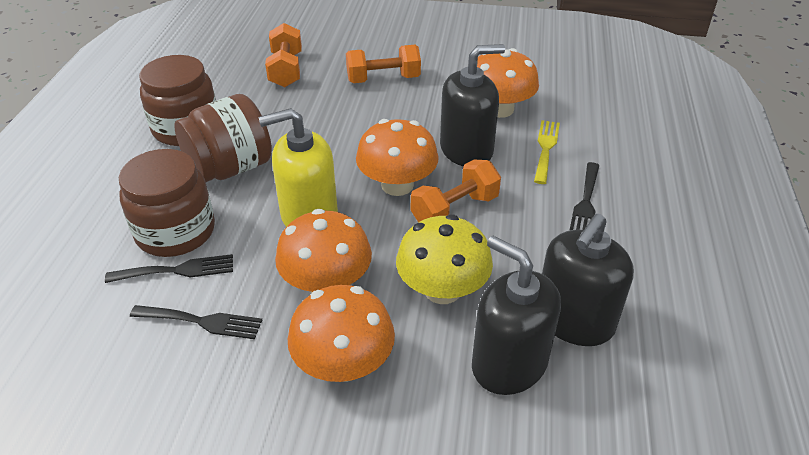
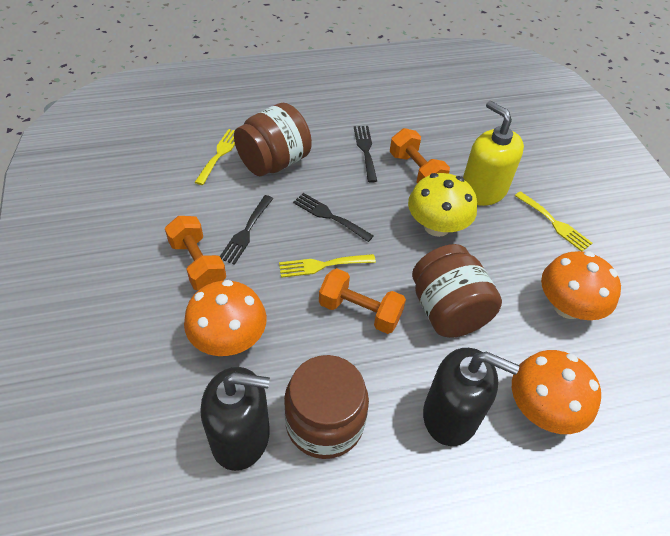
black soap dispenser: [440,44,505,166] [472,236,561,395] [542,214,634,346] = 3 -> [200,367,270,471] [423,348,519,446] = 2
orange mushroom: [275,209,372,293] [288,285,395,382] [356,119,439,196] [477,48,539,118] = 4 -> [184,280,267,356] [512,350,601,434] [541,251,621,320] = 3
yellow fork: [534,120,560,184] = 1 -> [195,129,235,185] [279,254,376,278] [515,191,592,252] = 3

